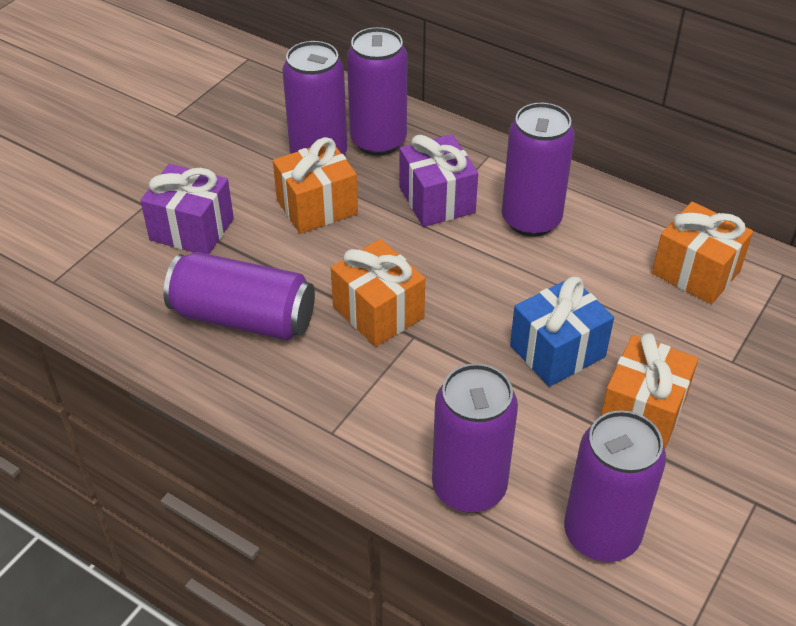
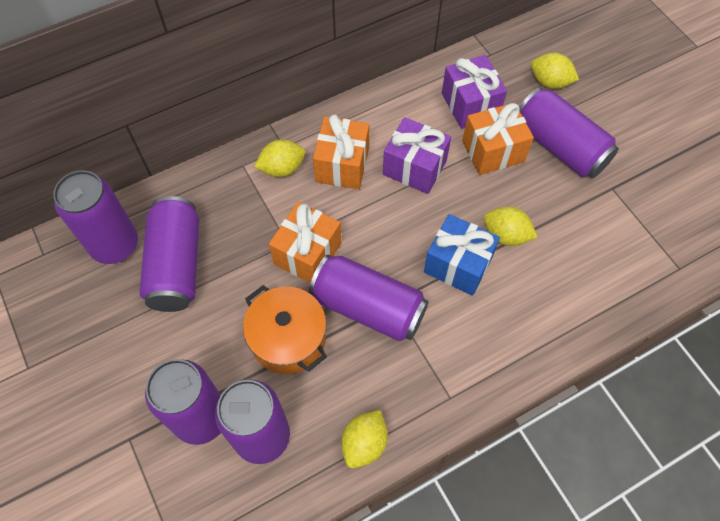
orange gift: [273,137,358,234] [331,239,425,347] [601,333,698,449] [652,202,753,304] = 4 -> [269,202,341,283] [313,114,369,189] [462,103,534,175] = 3
orange pot: none = 0 -> [243,285,327,374] = 1
yellow lemon: none = 0 -> [254,140,305,177] [341,410,388,468] [484,206,537,246] [531,53,579,89] = 4

